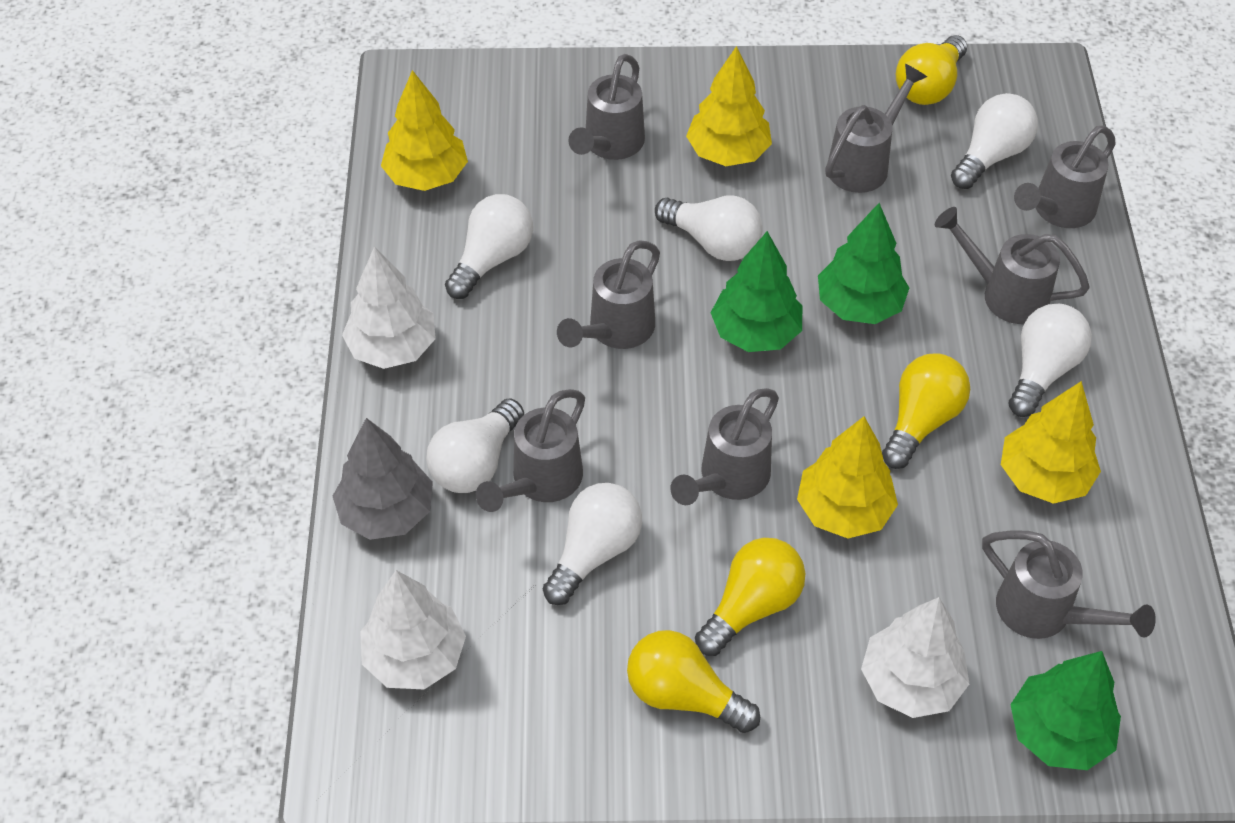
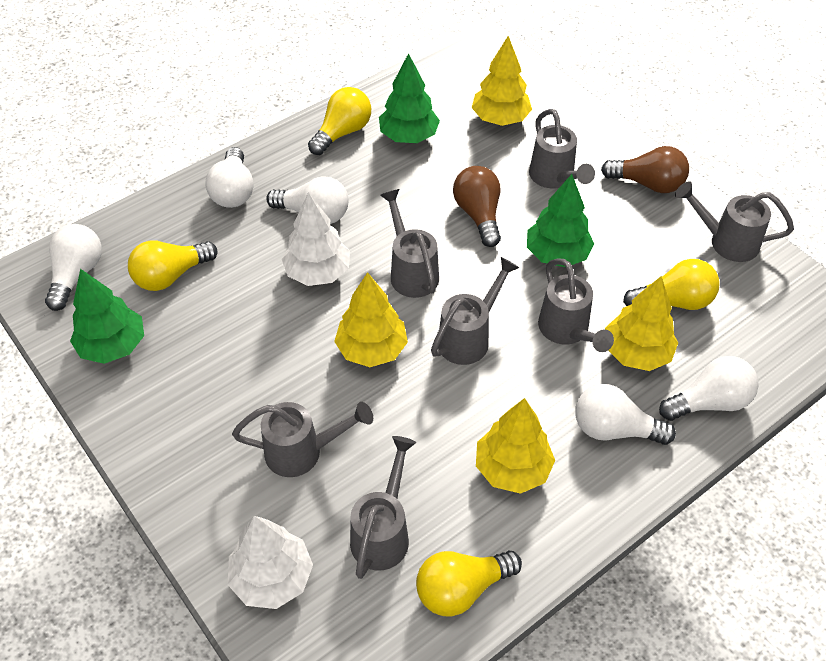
brown light bulb: none = 0 -> [453,166,501,247] [601,146,689,193] = 2
grey tree: [333,418,433,540] = 1 -> none = 0
grey watering can: [476,389,585,512] [557,240,660,349] [568,54,645,160] [670,388,779,505] [825,64,927,193] [935,207,1090,324] [982,530,1156,639] [1014,125,1116,228] = 8 -> [232,402,373,477] [350,436,416,579] [380,189,439,298] [431,257,519,365] [529,109,595,189] [538,258,614,352] [675,181,794,262] = 7
white light bulb: [426,399,524,493] [445,194,533,299] [543,483,642,605] [655,196,763,261] [951,93,1038,189] [1009,304,1092,417] = 6 -> [45,224,102,311] [205,147,254,208] [266,176,348,224] [575,384,676,445] [659,356,759,421] = 5
white tree: [342,246,436,369] [360,570,466,690] [861,597,969,718] = 3 -> [228,516,313,609] [282,192,350,286] = 2

